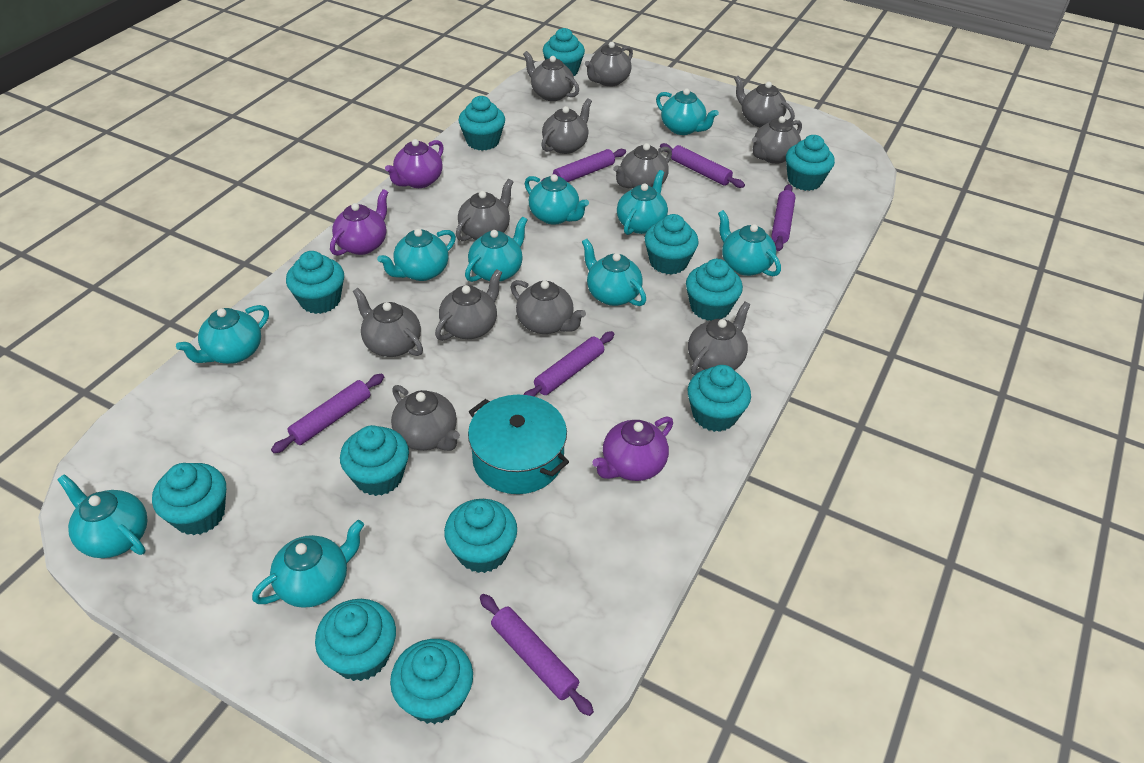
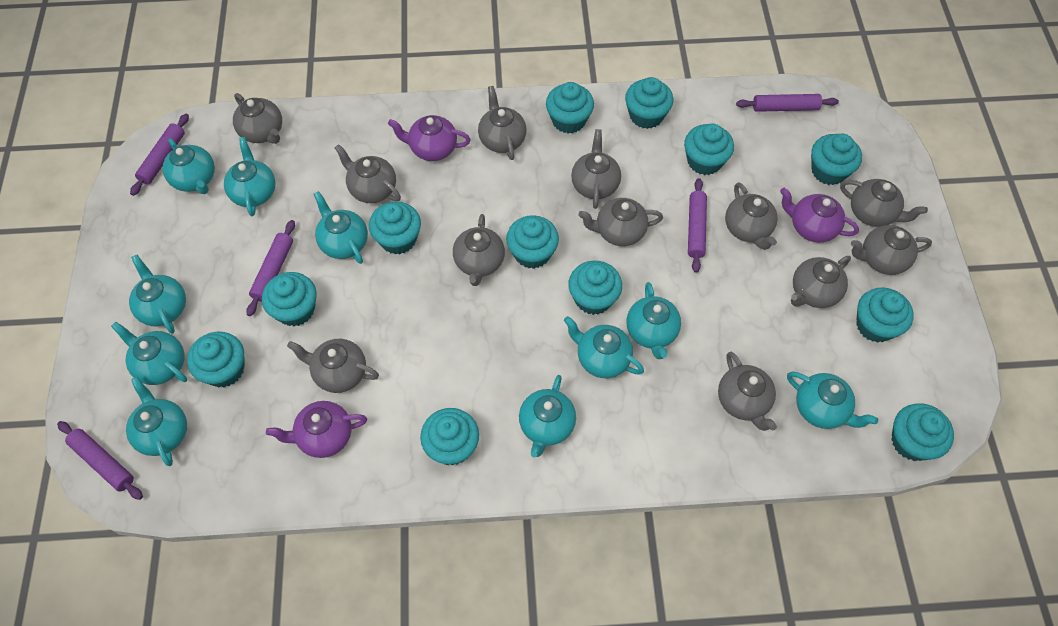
purple rolling pin: [271,374,384,453] [480,594,594,716] [523,331,614,397] [542,149,626,182] [660,143,745,188] [771,184,795,251] = 6 -> [57,421,143,500] [130,114,189,196] [246,220,295,316] [688,178,707,273] [736,94,839,112] = 5
turquoise pot: [468,395,569,494] = 1 -> none = 0

